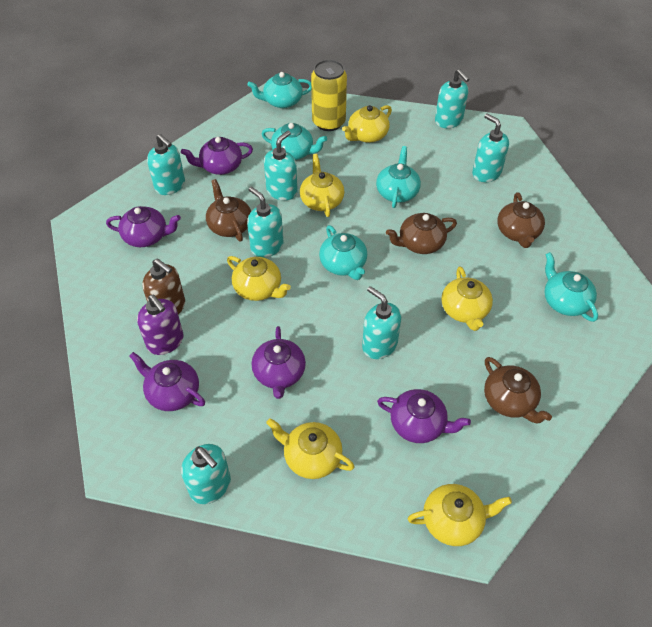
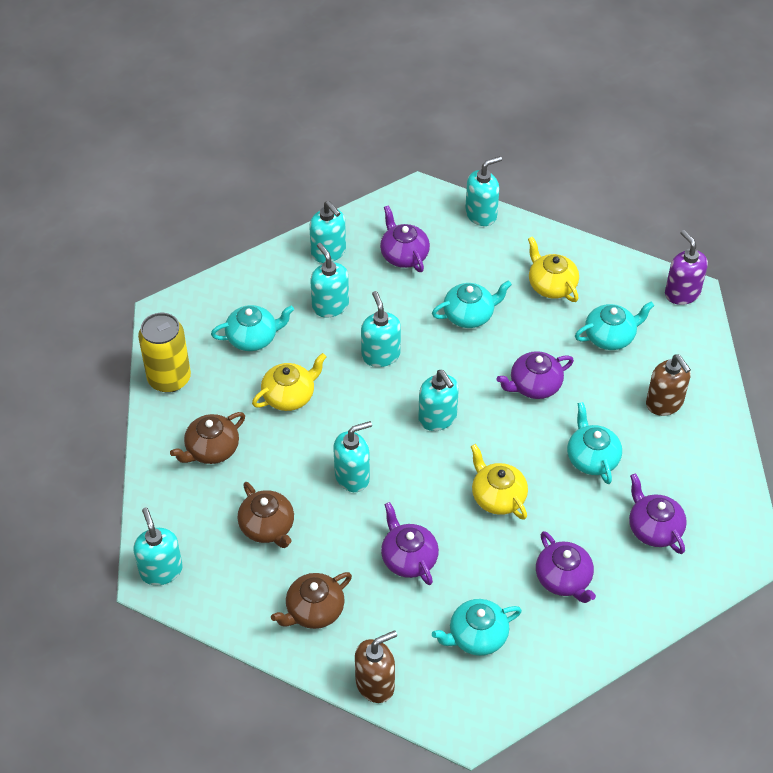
brown soap dispenser: [142,259,185,314] = 1 -> [355,630,397,703] [646,355,691,416] = 2
brown teapot: [206,179,251,242] [386,213,457,254] [484,357,552,424] [497,192,545,248] = 4 -> [170,412,245,464] [238,482,294,548] [271,572,352,629] = 3
yellow teapot: [227,256,291,301] [266,418,355,479] [300,154,345,217] [342,105,392,143] [407,484,512,546] [441,267,493,331] = 6 -> [252,353,327,411] [470,444,528,520] [528,236,579,302] = 3

